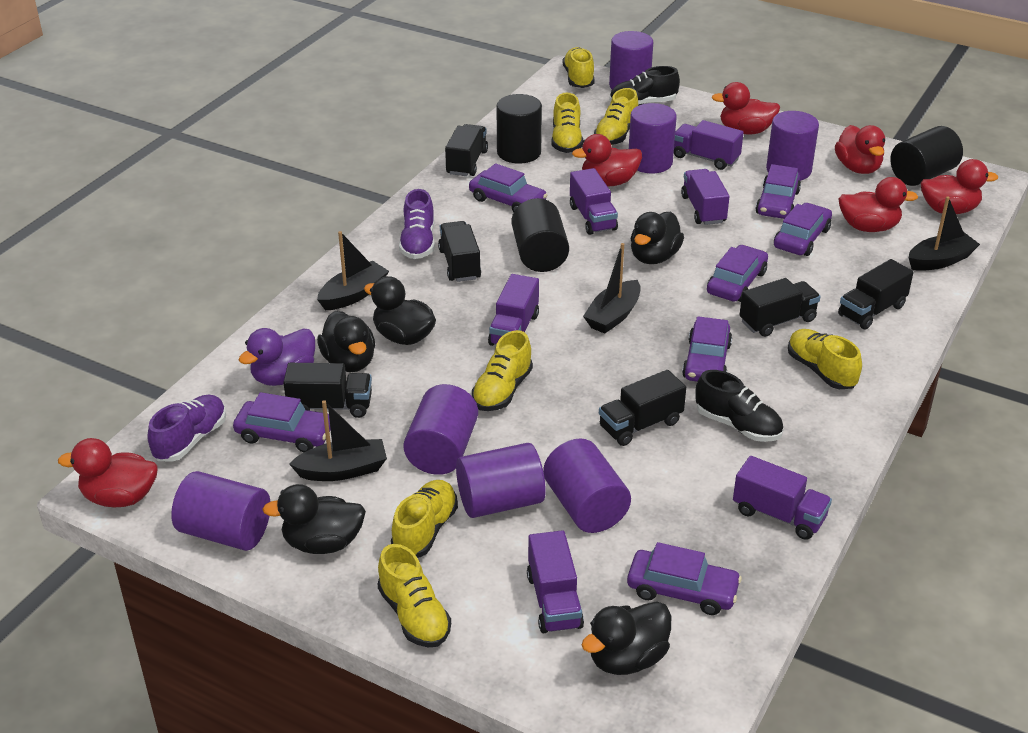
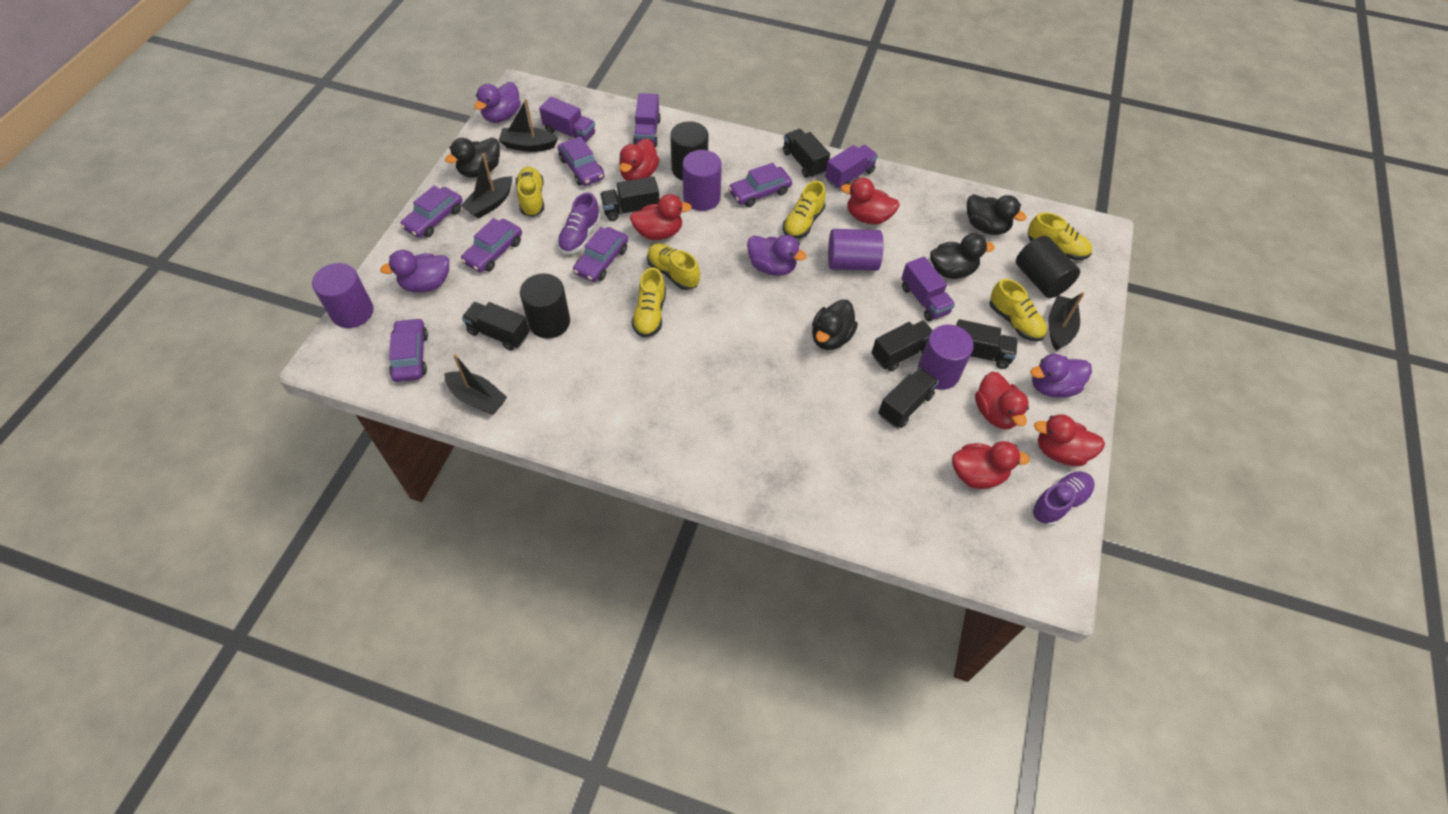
black duck: [262,484,366,554] [317,311,375,372] [364,276,436,345] [582,601,671,675] [631,212,684,264] = 5 -> [445,137,500,178] [812,300,858,350] [930,233,995,279] [967,194,1026,235] = 4
black shoe: [609,66,680,106] [696,370,783,442] = 2 -> none = 0
purple car: [233,392,331,452] [469,163,547,212] [627,542,742,615] [682,316,732,382] [707,245,768,302] [755,164,801,219] [774,203,832,256] = 7 -> [389,318,428,382] [400,186,463,238] [461,218,522,272] [558,136,604,186] [573,227,628,282] [729,163,792,207] = 6
purple cylinder: [171,471,270,551] [403,384,478,475] [456,443,546,518] [543,438,631,533] [609,31,653,89] [629,103,677,173] [766,111,819,181] = 7 -> [312,263,373,328] [683,150,722,211] [828,229,883,271] [917,325,974,390] = 4
purple duck: [238,328,315,386] = 1 -> [380,250,449,293] [474,82,521,123] [747,235,806,276] [1030,354,1092,398] = 4
purple truck: [488,274,539,346] [527,530,584,634] [570,168,618,235] [674,120,744,170] [681,169,730,225] [733,456,832,540] = 6 -> [539,97,595,142] [633,93,661,147] [825,145,878,189] [901,256,955,321] = 4
yellow shoe: [378,544,451,647] [391,480,458,558] [472,330,533,411] [552,93,583,153] [563,47,594,88] [594,88,638,145] [788,329,862,389] = 7 -> [516,167,544,217] [631,267,666,337] [647,243,700,290] [783,181,826,239] [989,279,1047,341] [1028,212,1092,260] = 6

